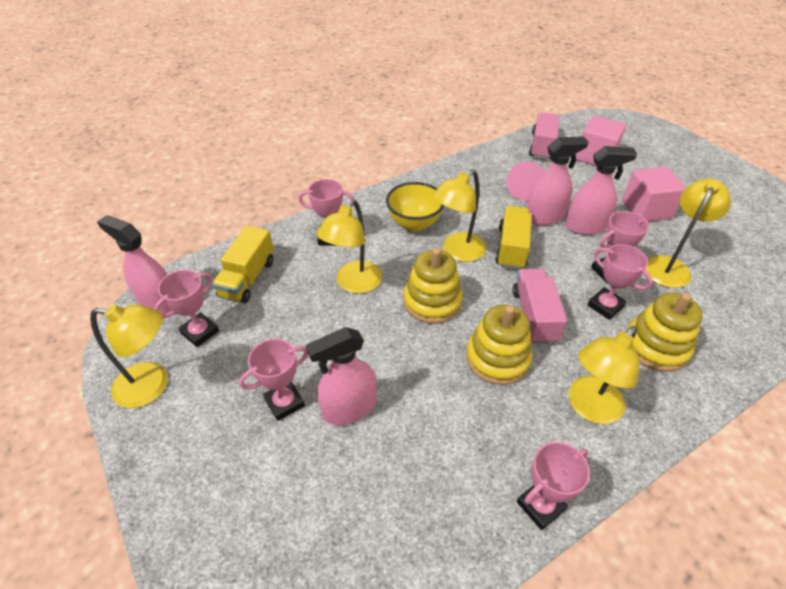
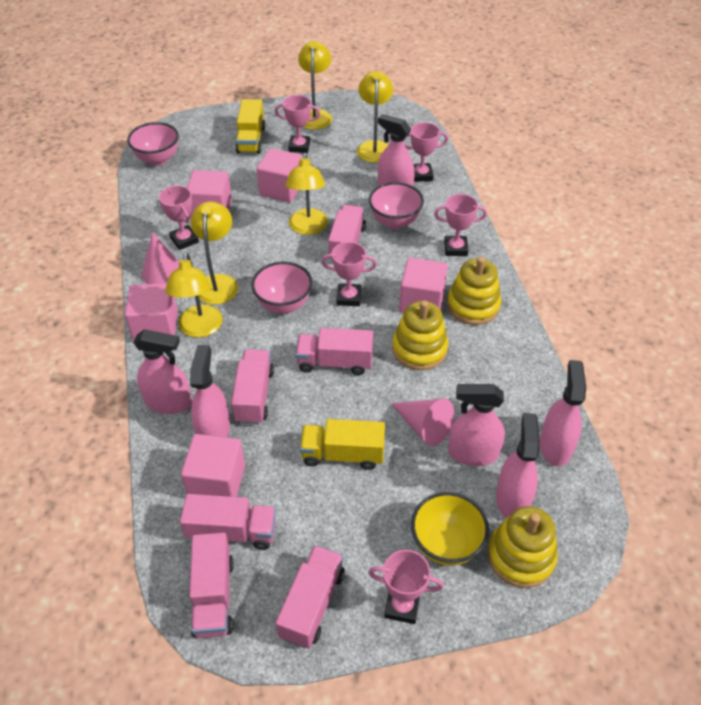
pink bowl: none = 0 -> [127,122,179,166] [251,262,312,314] [369,182,424,229] = 3
pink cone: [506,161,545,201] = 1 -> [142,232,179,284] [391,399,454,446] = 2
pink cube: [576,115,626,166] [622,167,686,221] = 2 -> [125,284,178,341] [181,434,245,497] [187,170,232,218] [256,148,302,203] [399,258,448,313] = 5
pink spray bottle: [97,215,172,314] [306,327,377,425] [527,136,589,225] [565,146,637,235] = 4 -> [133,329,192,414] [190,345,230,437] [378,114,415,186] [448,384,505,466] [496,413,540,519] [540,360,586,466] = 6
pink truck: [513,269,567,344] [529,112,560,159] = 2 -> [180,494,276,550] [189,533,234,638] [231,349,274,424] [275,545,345,649] [295,328,373,375] [328,205,366,259] = 6

